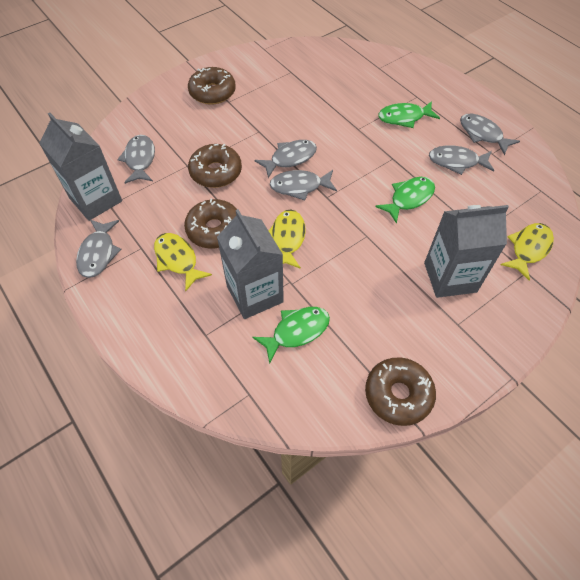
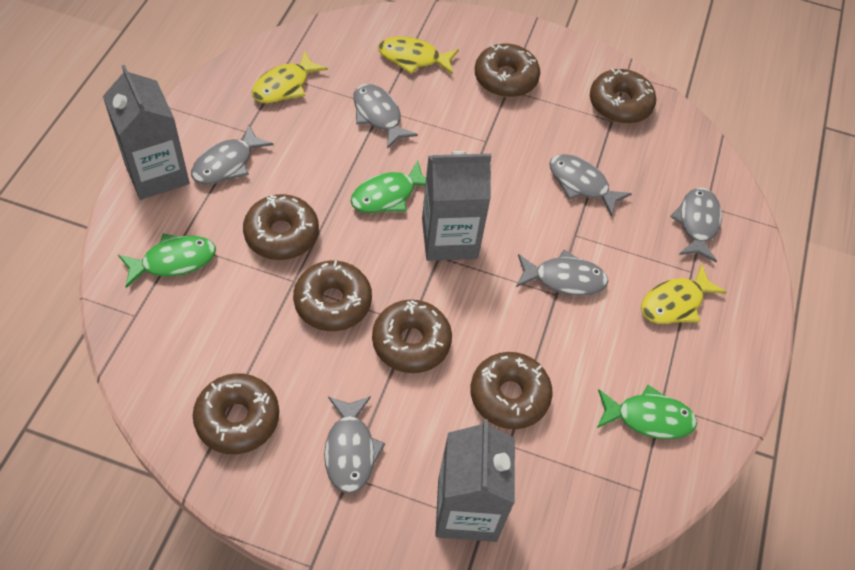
brown donut: [184,199,237,248] [188,67,236,105] [188,144,242,188] [365,357,436,426] = 4 -> [193,373,279,454] [243,194,319,260] [293,261,372,331] [372,300,452,373] [470,352,553,429] [475,43,540,97] [590,68,656,124] = 7

